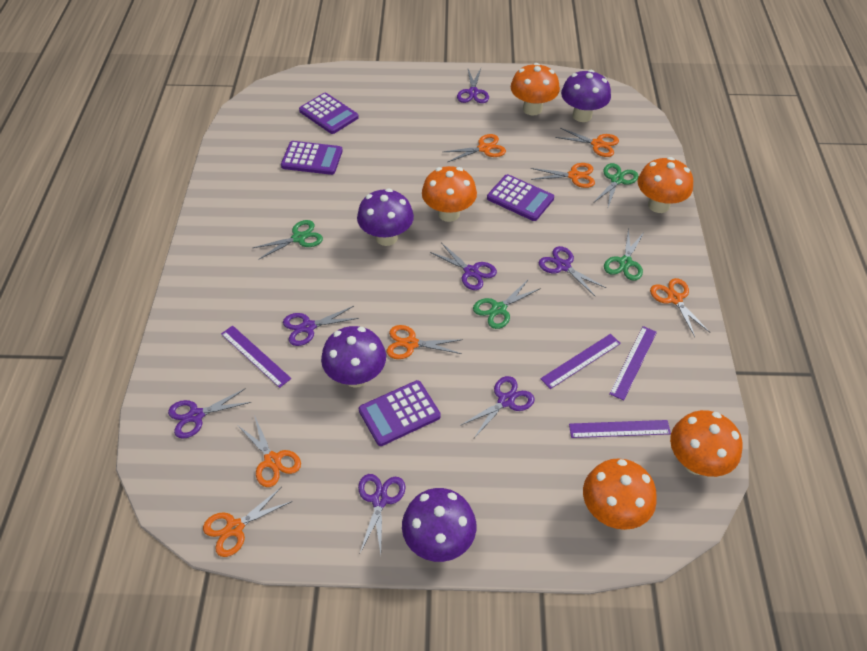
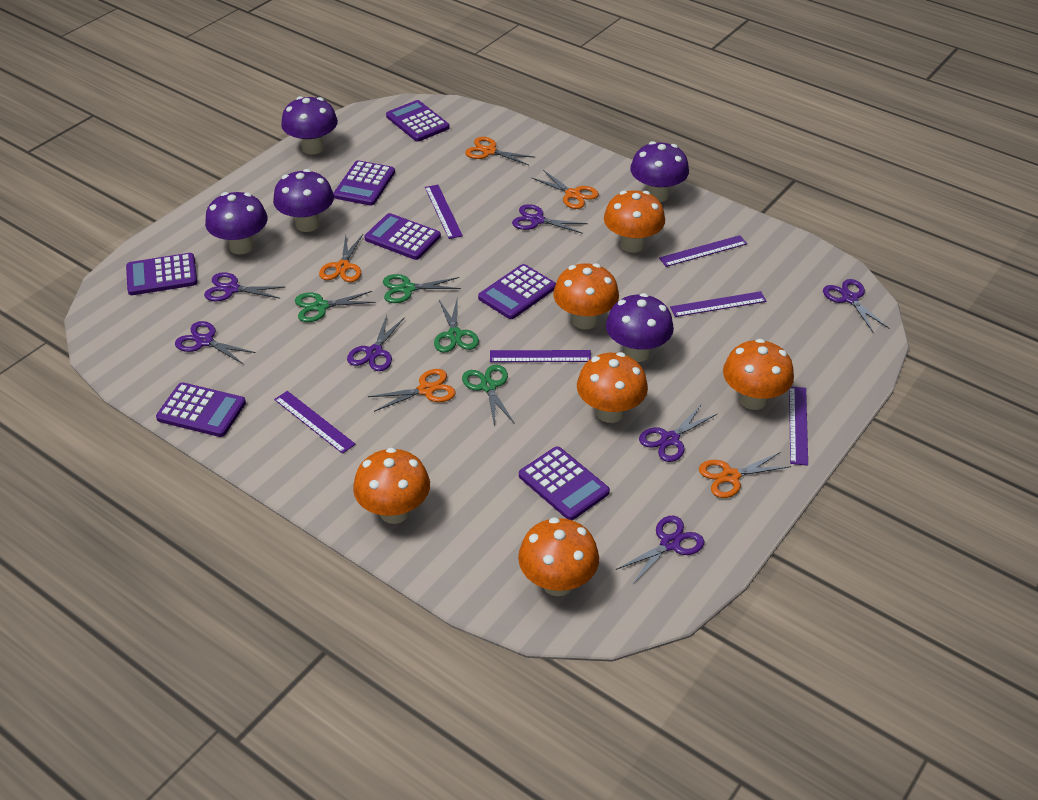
orange mushroom: [422,166,477,222] [511,63,560,116] [583,458,657,530] [638,157,693,213] [670,410,742,477] = 5 -> [353,447,430,524] [518,517,599,596] [553,263,619,329] [577,352,648,423] [604,190,665,253] [723,339,794,410] = 6
orange scissors: [203,487,292,557] [237,415,301,487] [387,325,463,359] [443,134,506,162] [531,163,595,188] [555,128,619,157] [650,278,710,337] = 7 -> [319,234,363,282] [368,369,456,412] [465,137,534,165] [532,170,599,209] [699,452,791,498] = 5
purple calculator: [281,141,343,175] [299,93,359,134] [359,380,441,446] [487,174,554,221] = 4 -> [126,253,197,295] [156,382,246,437] [333,160,395,206] [364,213,441,260] [386,100,450,142] [478,264,556,319] [519,446,610,520] = 7
purple mushroom: [321,326,386,388] [357,189,414,246] [402,488,476,562] [561,70,611,122] = 4 -> [205,192,268,254] [273,169,334,232] [281,96,338,155] [606,293,674,362] [630,141,689,202] = 5
purple ruler: [221,325,291,388] [540,334,621,389] [569,420,671,438] [609,326,657,400] = 4 -> [274,391,356,454] [425,185,463,239] [490,350,591,362] [659,235,747,267] [670,291,767,317] [789,386,808,466] = 6

